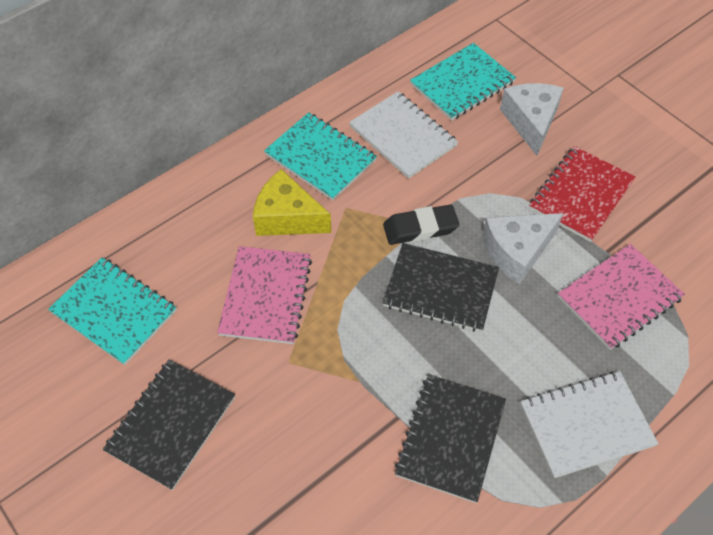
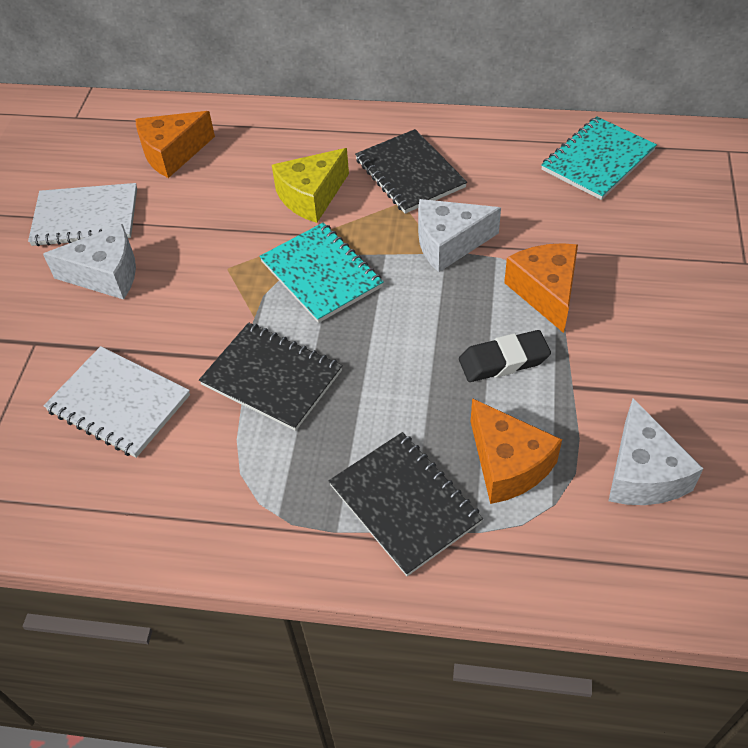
orange cheese: none = 0 -> [135,111,215,178] [471,398,562,504] [504,243,578,333] = 3
pink notebook: [217,246,312,344] [558,244,685,350] = 2 -> none = 0
red notebook: [529,146,635,242] = 1 -> none = 0
turquoise notebook: [48,257,177,365] [264,112,377,201] [410,43,516,120] = 3 -> [259,223,384,323] [541,116,657,200] = 2
white cheese: [482,213,563,285] [500,83,564,156] = 2 -> [43,224,136,300] [418,199,501,272] [609,398,704,505] = 3

